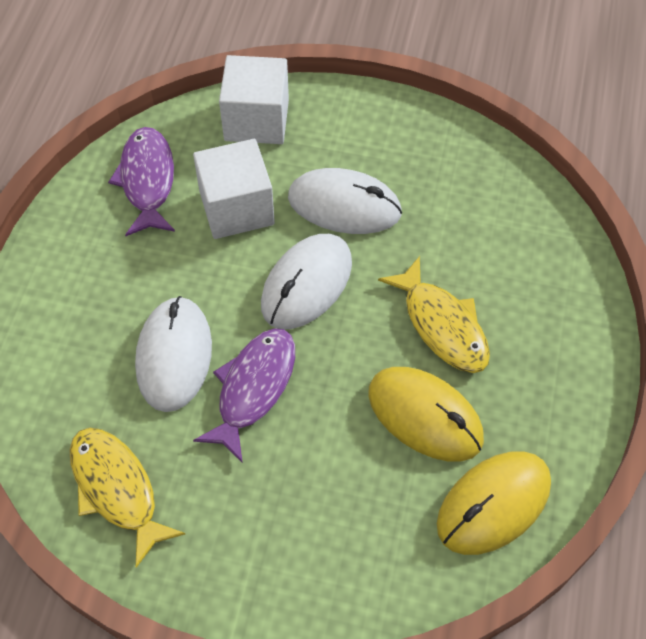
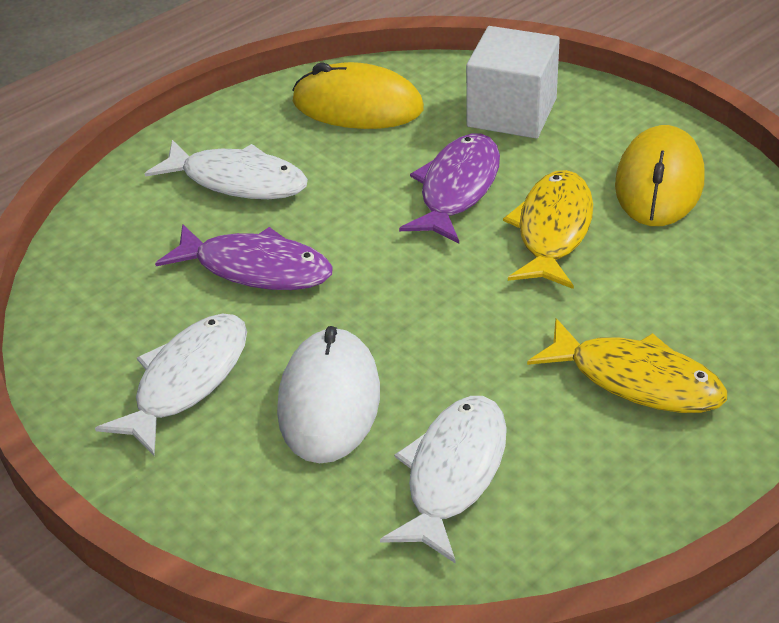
white cube: [193,139,275,239] [219,55,289,144] = 2 -> [466,26,560,138] = 1
white fish: none = 0 -> [95,314,247,456] [145,140,308,199] [380,396,507,563] = 3
white mouse: [135,296,212,412] [261,234,352,329] [288,168,402,234] = 3 -> [277,326,380,463] = 1

